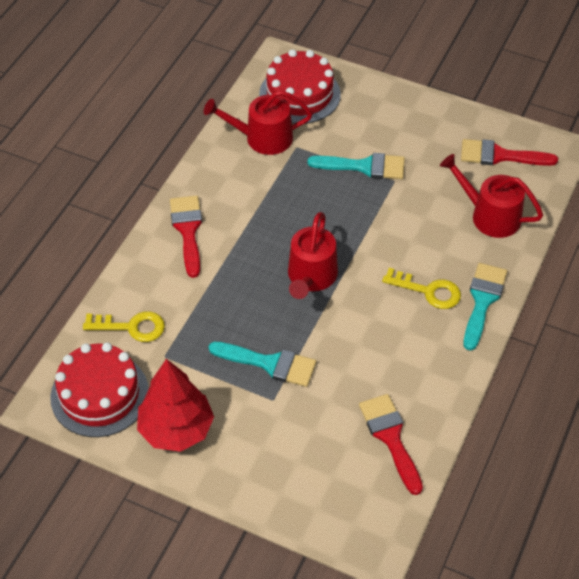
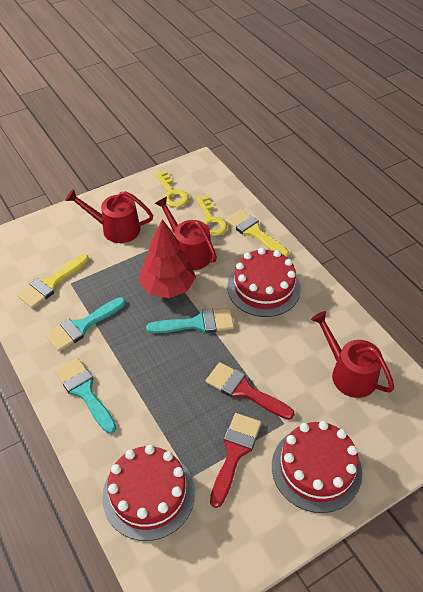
red brush: [170,196,202,278] [359,394,423,495] [461,139,558,166] = 3 -> [206,362,295,420] [210,413,261,508] = 2
red cake: [50,343,149,437] [259,49,341,124] = 2 -> [102,445,195,541] [228,248,301,317] [272,421,362,513] = 3
yellow brush: none = 0 -> [17,254,89,308] [226,209,289,257] = 2

